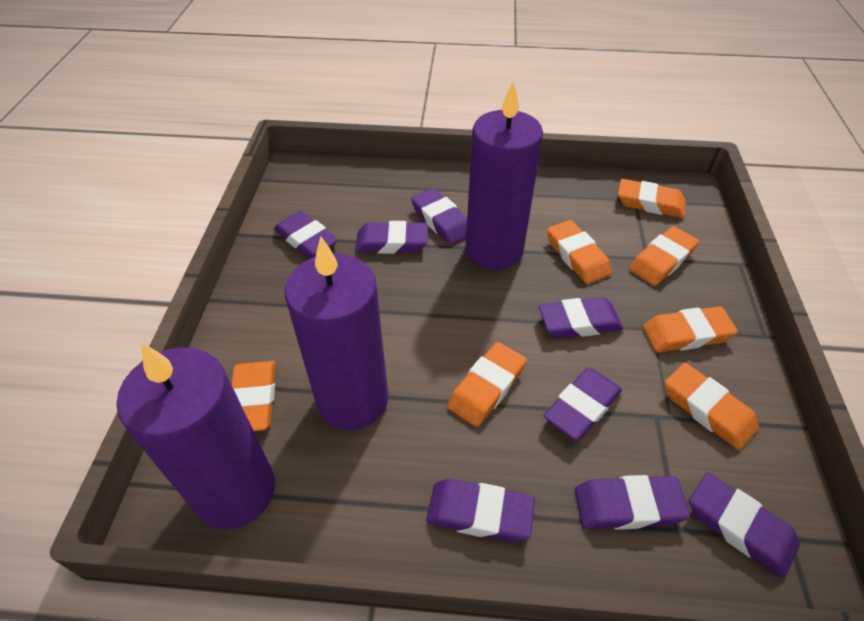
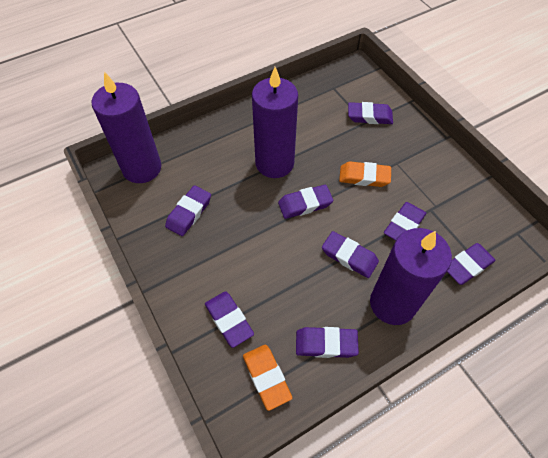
orange eraser: [231,361,275,431] [447,342,527,427] [547,220,612,284] [618,179,686,218] [629,226,699,286] [642,306,738,352] [665,363,759,450] = 7 -> [243,345,292,411] [339,161,391,187] = 2

